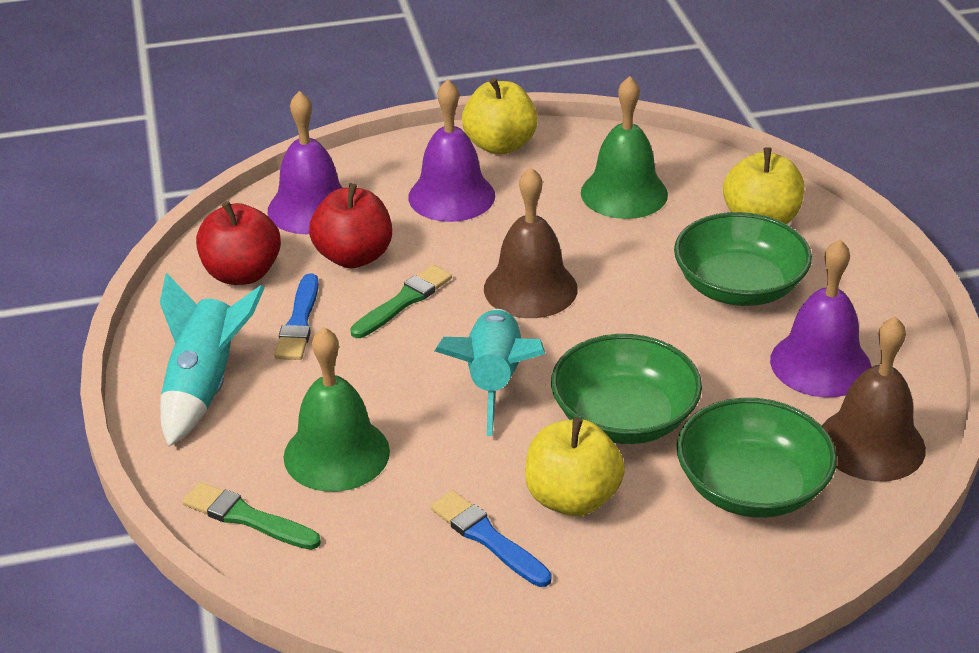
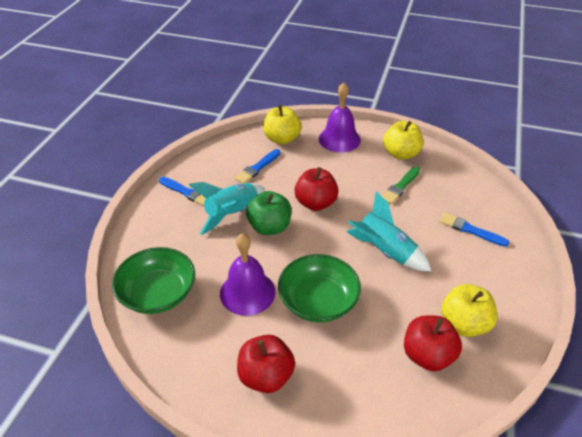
blue brush: [275,273,319,360] [431,490,552,587] = 2 -> [159,177,206,206] [235,149,280,184] [439,213,509,247] = 3
brown bell: [484,167,578,318] [822,316,926,481] = 2 -> none = 0
green apple: none = 0 -> [246,191,291,235] = 1
green bell: [283,327,390,492] [581,76,668,219] = 2 -> none = 0
green bowl: [551,334,702,444] [674,212,812,306] [677,398,837,518] = 3 -> [112,247,195,314] [278,254,361,322] = 2
green brush: [182,482,321,550] [350,265,452,338] = 2 -> [382,166,420,204] = 1
purple bell: [268,91,342,234] [408,79,495,222] [770,239,871,398] = 3 -> [220,233,275,316] [319,83,361,153] = 2
red apple: [196,201,281,285] [309,183,392,268] = 2 -> [237,335,295,393] [294,167,339,211] [404,315,462,371] = 3

